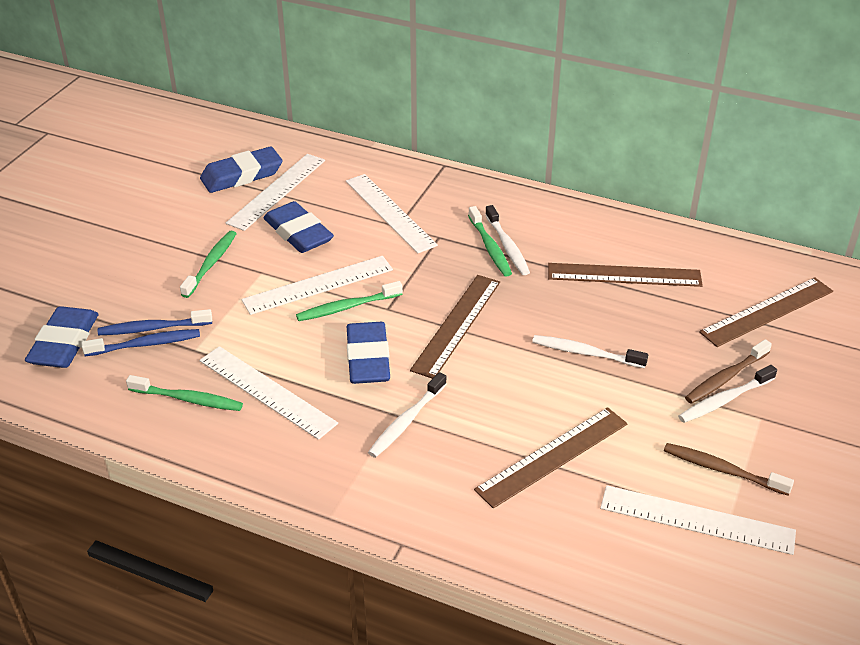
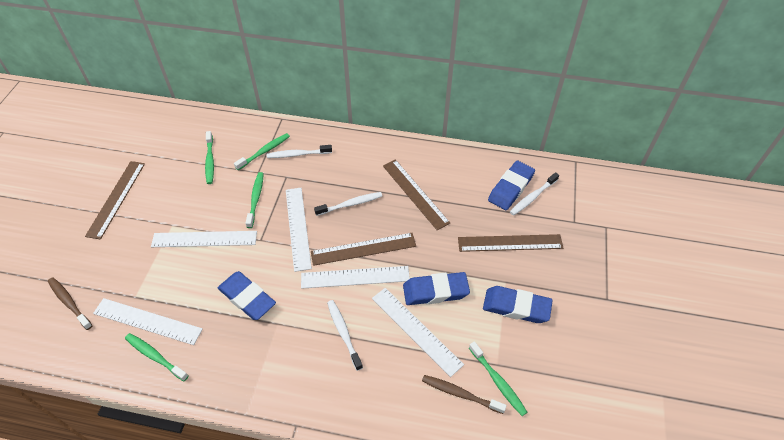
blue toothbrush: [81,329,200,356] [98,309,212,335] = 2 -> none = 0
green toothbrush: [126,375,243,411] [180,231,237,298] [296,281,403,321] [468,206,512,277] = 4 -> [125,333,189,381] [205,131,214,184] [234,133,290,170] [245,172,264,228] [469,341,527,416] = 5

